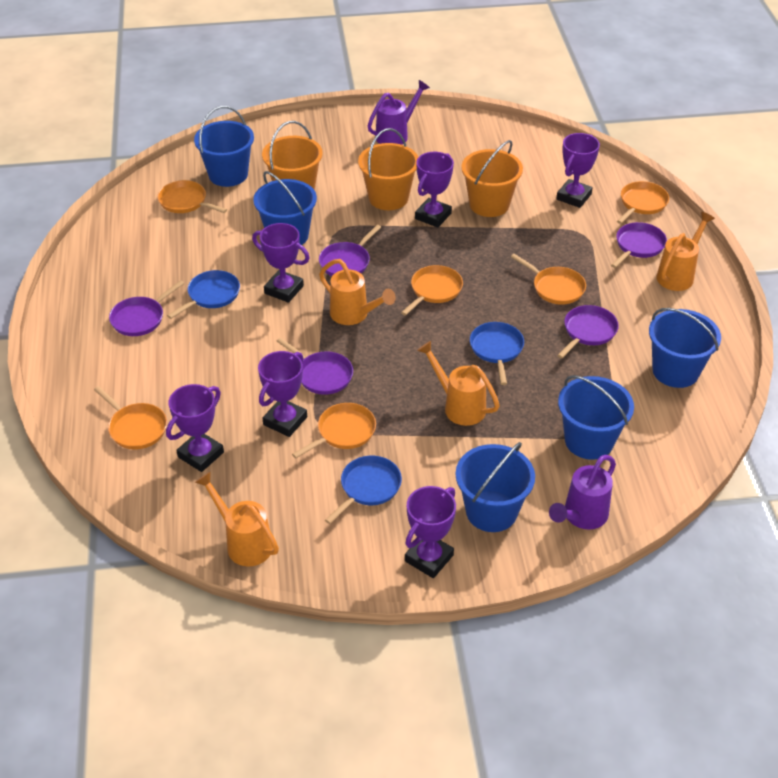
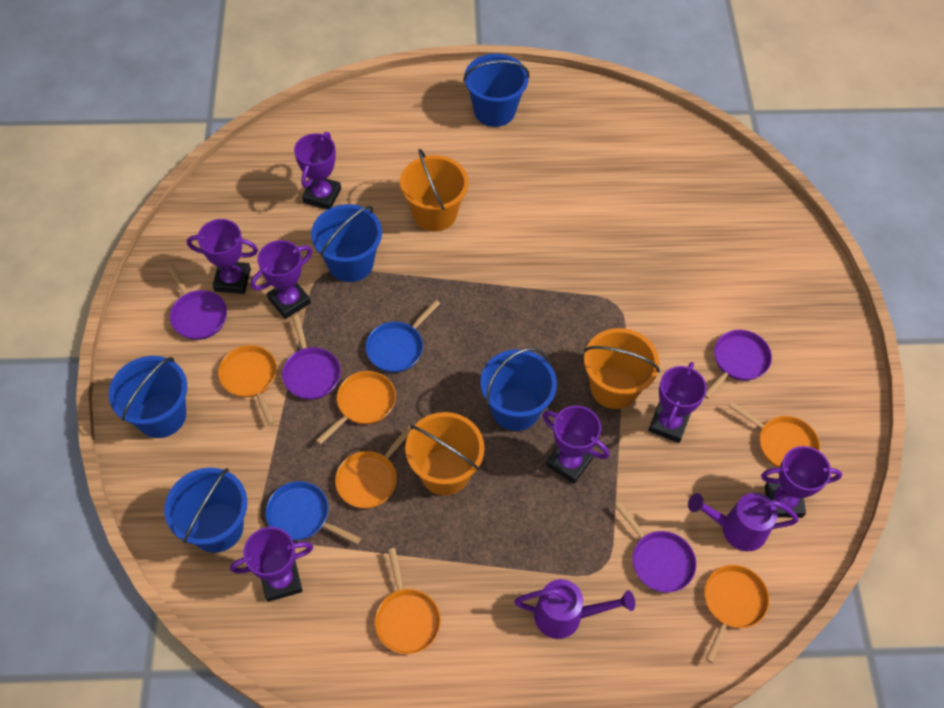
blue pan: [167,270,240,319] [325,456,402,524] [470,322,524,385] = 3 -> [266,481,361,544] [365,300,440,373] = 2
orange watering can: [195,471,279,566] [319,259,396,325] [417,341,500,426] [656,212,715,291] = 4 -> none = 0
purple pan: [109,280,184,336] [277,338,353,395] [319,225,381,276] [557,305,619,358] [611,222,667,268] = 5 -> [167,265,227,340] [282,315,341,400] [615,502,696,592] [705,330,772,399] = 4
purple trophy: [166,384,224,472] [252,223,310,303] [258,351,307,437] [405,486,456,578] [415,152,454,228] [556,133,600,208] = 6 -> [187,219,258,294] [230,527,313,602] [251,240,312,319] [294,132,341,210] [542,406,609,484] [648,362,707,443] [761,446,842,518] = 7

